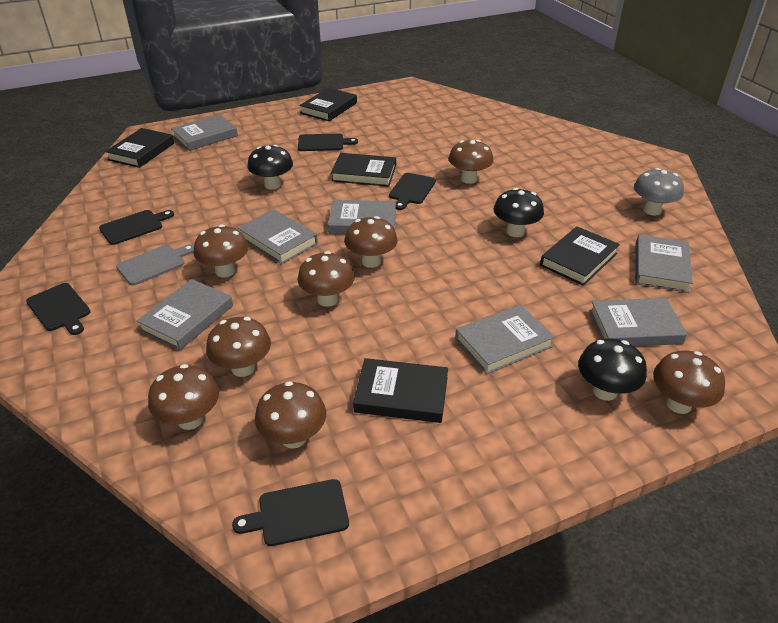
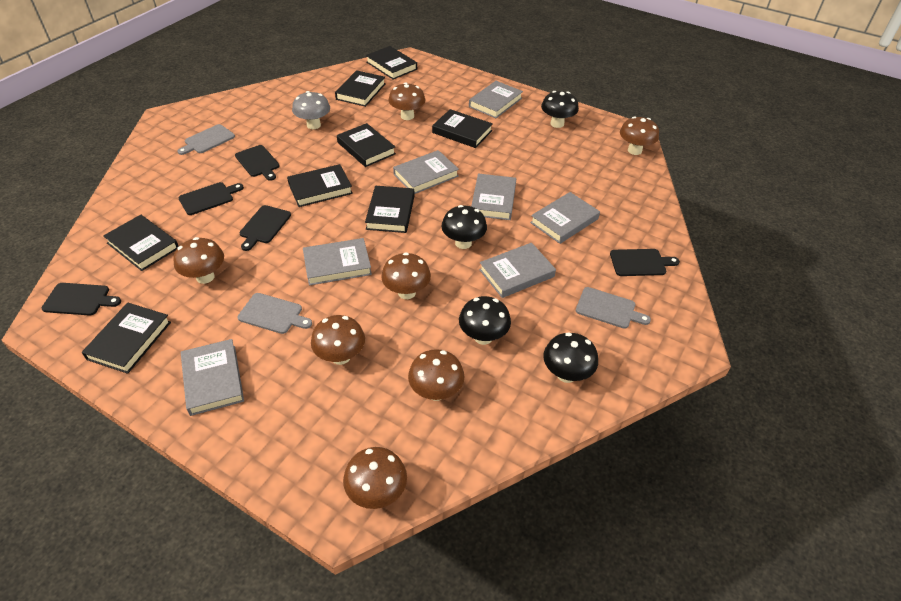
black book: [105,128,174,168] [300,88,357,121] [331,153,396,187] [353,358,448,423] [540,226,620,286] = 5 -> [82,303,171,374] [103,215,179,271] [287,164,353,207] [335,70,386,107] [337,123,396,167] [365,186,415,233] [366,46,417,79] [432,109,493,148] = 8
black mushroom: [247,145,293,190] [493,188,544,237] [578,338,647,401] = 3 -> [441,205,487,249] [459,296,511,345] [541,91,579,128] [543,332,598,383] = 4
brown mushroom: [148,364,219,430] [194,224,249,277] [206,317,271,377] [255,381,326,449] [298,251,355,307] [344,216,398,268] [449,140,493,184] [653,351,725,414] = 8 -> [173,237,224,284] [311,315,365,365] [343,447,407,509] [381,252,431,299] [388,82,425,120] [408,349,464,401] [620,116,659,155] = 7
grey cutting board: [116,244,194,286] = 1 -> [177,124,235,155] [237,293,312,334] [576,287,651,329] = 3

